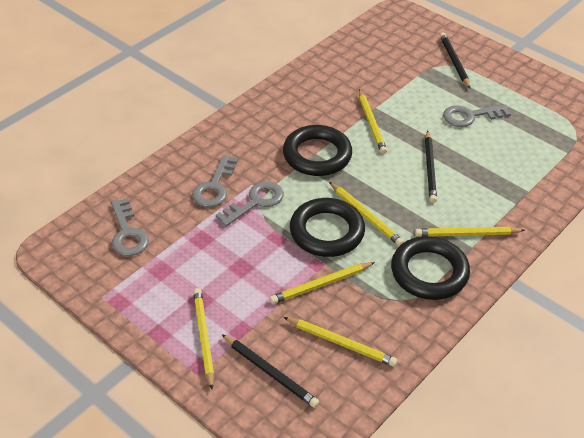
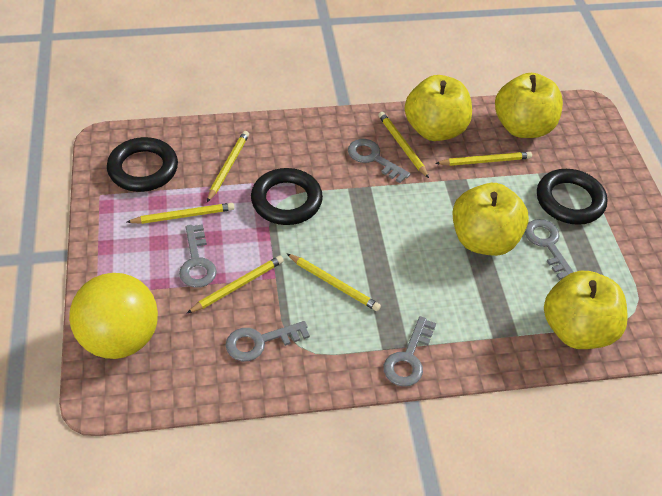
black pencil: [222,334,319,408] [425,131,437,203] [440,32,470,88] = 3 -> none = 0
grey key: [111,198,149,256] [192,155,238,207] [216,181,284,226] [443,104,511,127] = 4 -> [179,224,217,288] [226,321,310,361] [348,139,411,183] [384,316,436,387] [525,219,574,280] = 5
yellow apple: none = 0 -> [405,75,472,141] [452,183,529,256] [495,73,563,138] [544,271,628,349] = 4
yellow ball: none = 0 -> [69,273,158,359] = 1

